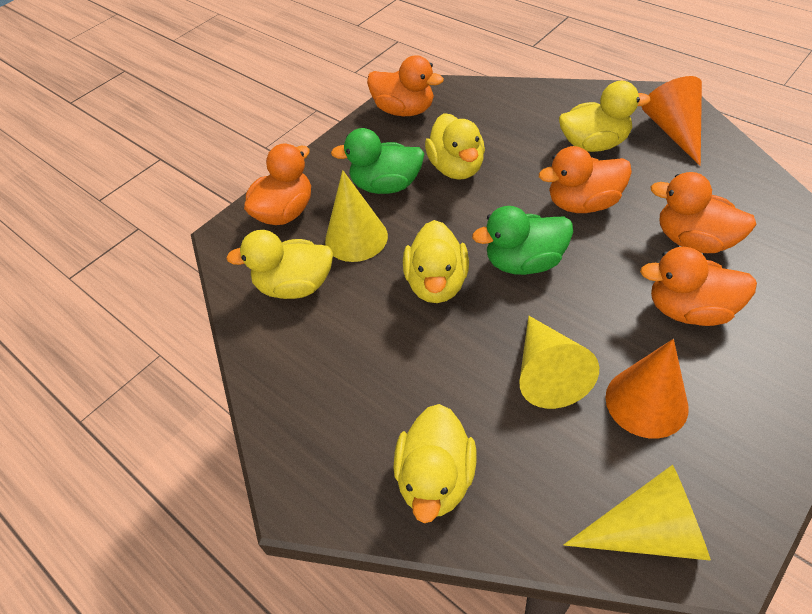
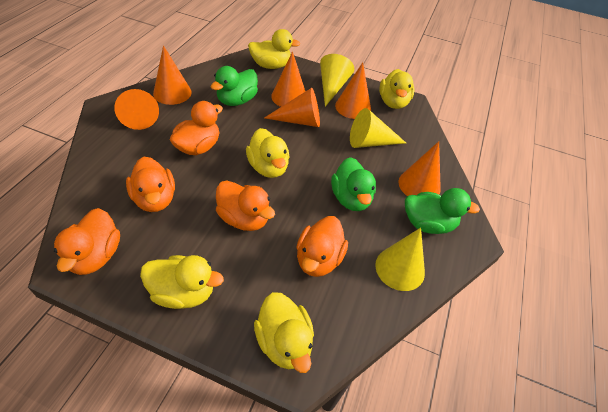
green duck: [331,128,425,194] [472,206,573,275] = 2 -> [211,66,258,106] [331,157,376,211] [405,188,480,234] = 3
orange cone: [606,339,689,439] [642,76,702,166] = 2 -> [114,89,159,130] [153,45,191,105] [264,88,320,127] [271,51,306,107] [335,62,371,119] [399,141,441,196] = 6

